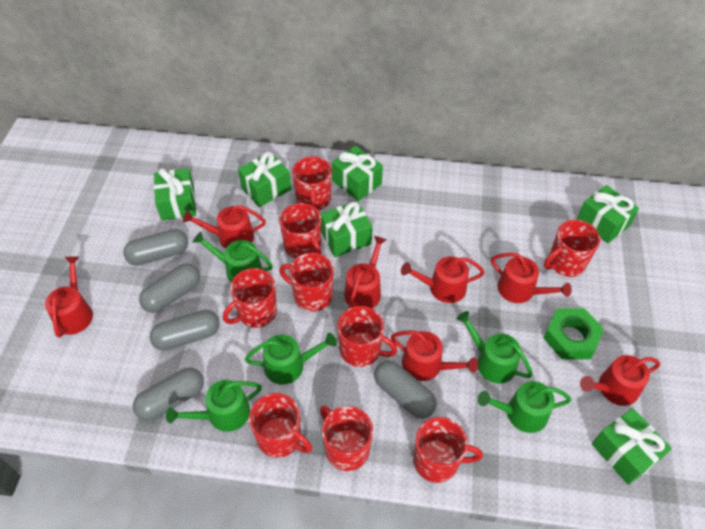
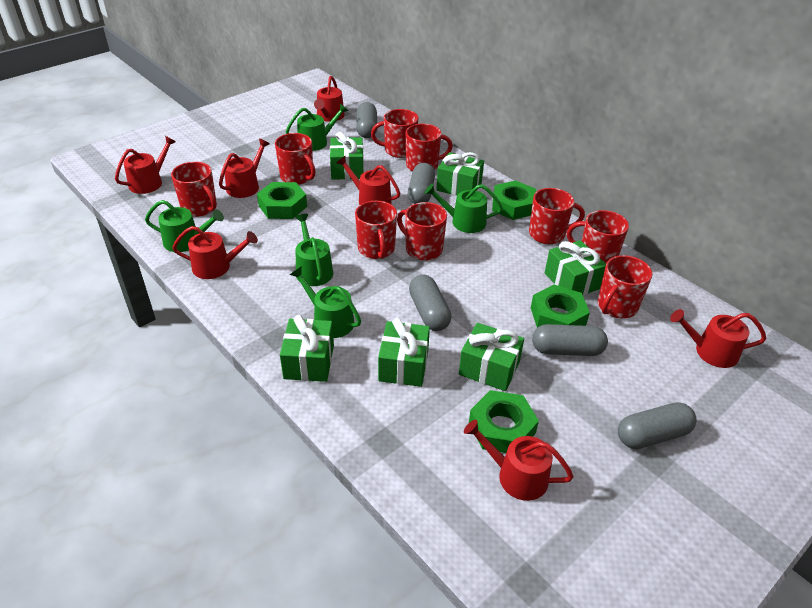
green nut: [544,308,604,360] = 1 -> [257,182,307,219] [469,390,539,453] [492,180,536,220] [531,285,590,328] = 4

